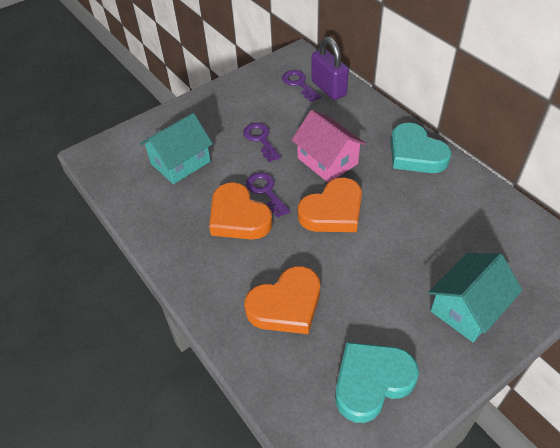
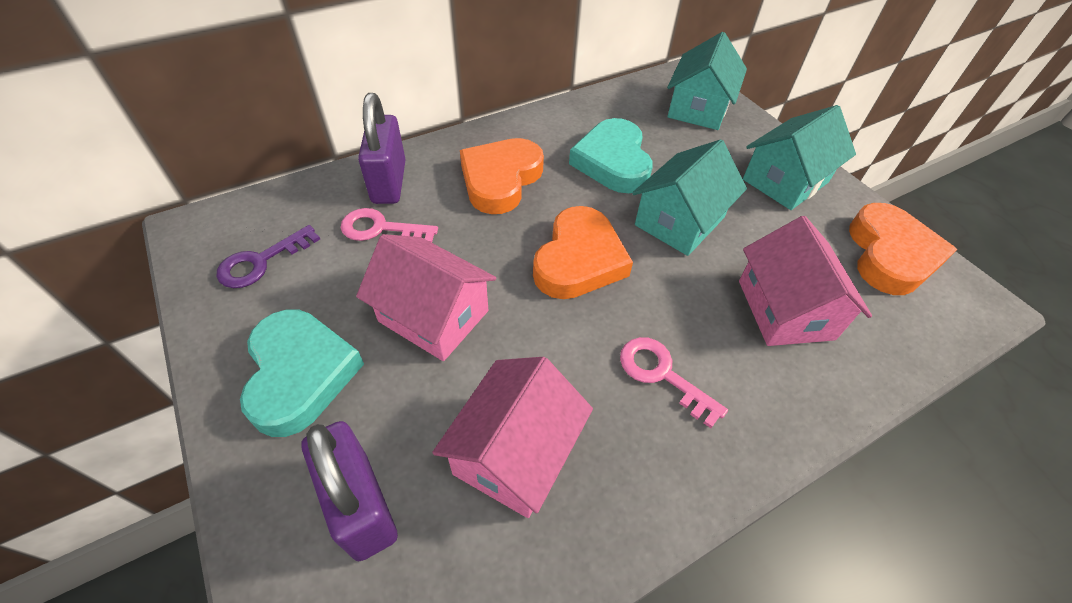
pink house: [292,110,366,182] = 1 -> [356,234,496,361] [432,357,593,518] [739,216,872,346] = 3
pink key: none = 0 -> [340,208,438,243] [620,337,728,428] = 2
purple key: [243,123,281,162] [246,172,290,218] [282,70,321,102] = 3 -> [217,225,320,288] = 1
purple padlock: [311,36,349,100] = 1 -> [301,421,398,561] [358,93,406,204] = 2
turquoise house: [140,113,213,184] [428,253,522,342] = 2 -> [632,139,747,256] [667,32,747,130] [743,105,856,210] = 3

